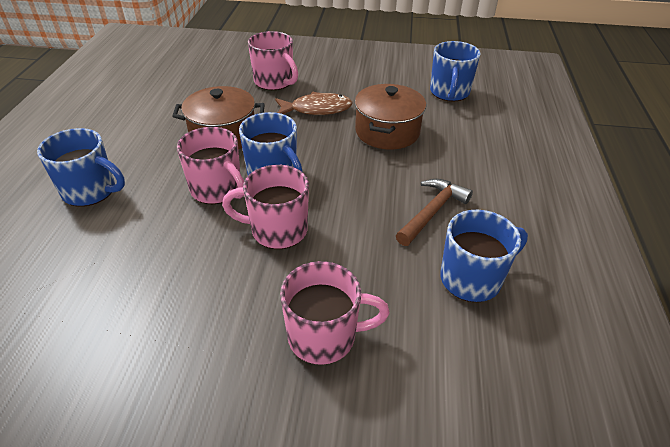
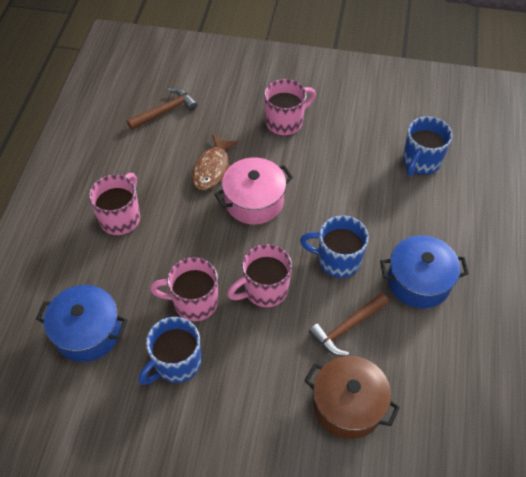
blue mug: [37,128,125,207] [239,112,303,175] [430,41,481,101] [440,210,528,302] = 4 -> [138,317,201,385] [300,216,369,278] [403,116,453,176] = 3
blue pot: none = 0 -> [36,285,128,362] [380,235,469,308] = 2
brown hammer: [396,179,473,246] = 1 -> [127,88,198,130] [308,293,389,356] = 2
brown pot: [172,86,265,150] [355,84,426,150] = 2 -> [304,356,400,439] = 1
pink pot: none = 0 -> [214,158,293,225] = 1

